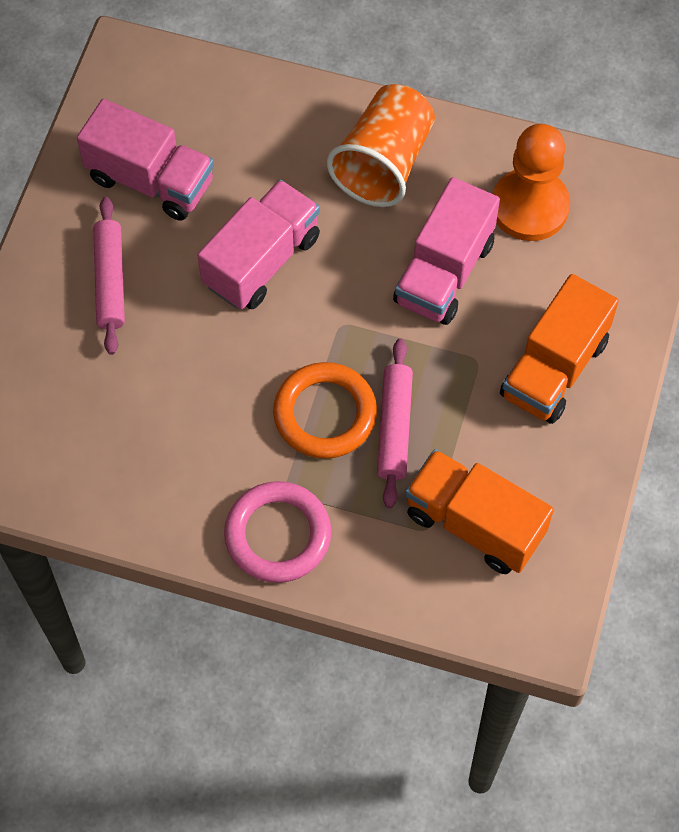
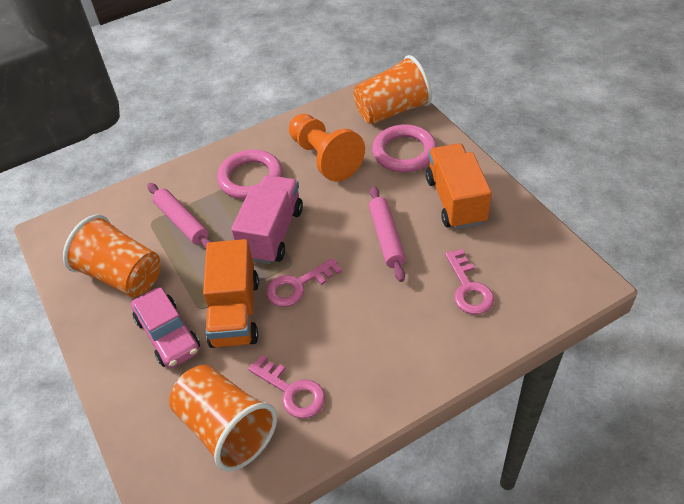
orange cup: [327,84,435,207] = 1 -> [63,215,160,297] [169,365,277,472] [353,55,432,124] = 3
orange ring: [273,362,377,459] = 1 -> none = 0
pink car: none = 0 -> [131,288,200,368] = 1
pink key: none = 0 -> [248,355,325,419] [266,258,342,307] [445,249,494,315] = 3
pink ring: [224,481,331,583] = 1 -> [217,150,282,199] [372,124,437,172] = 2
pink truck: [77,99,214,221] [197,180,320,309] [393,177,500,325] = 3 -> [231,175,303,264] = 1

